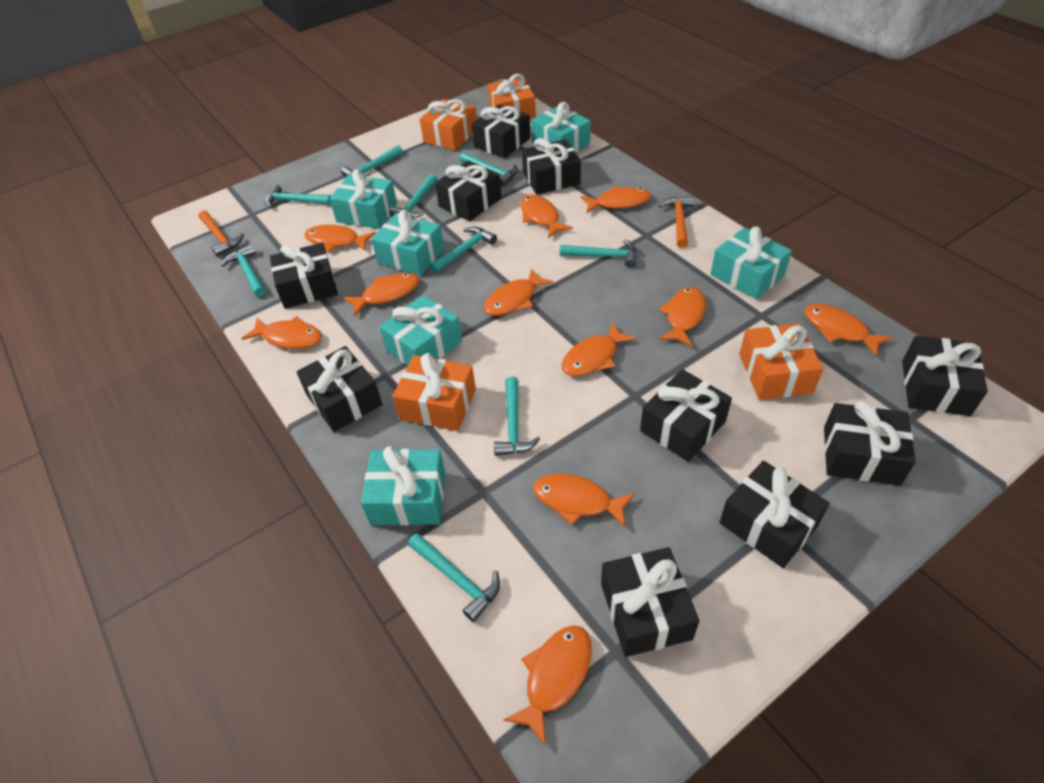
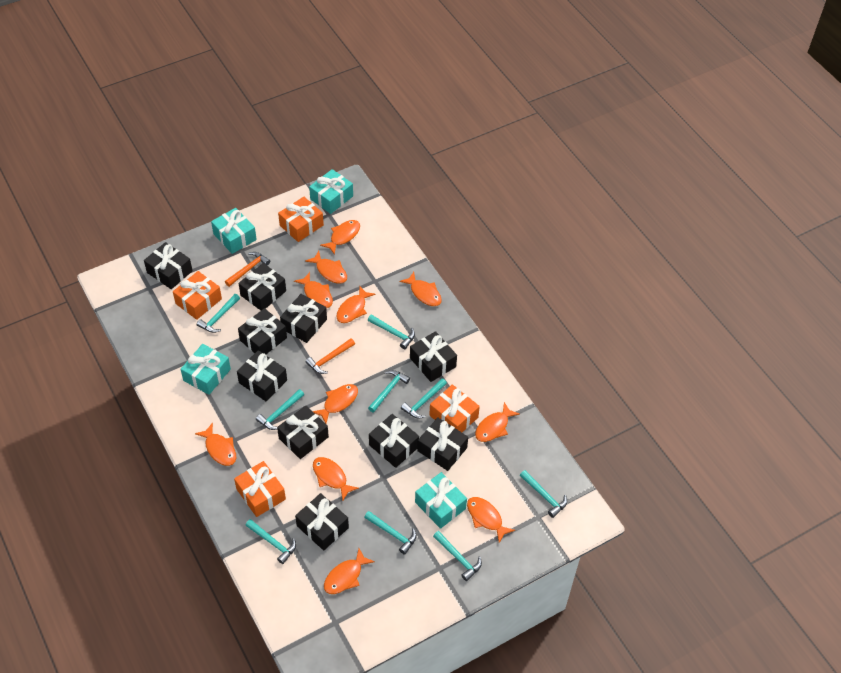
turquoise gift: [329,169,397,229] [361,446,445,526] [371,210,444,276] [379,295,462,365] [531,102,591,153] [711,227,792,299] = 6 -> [180,344,231,395] [211,208,257,254] [309,169,353,214] [415,472,467,529] = 4

